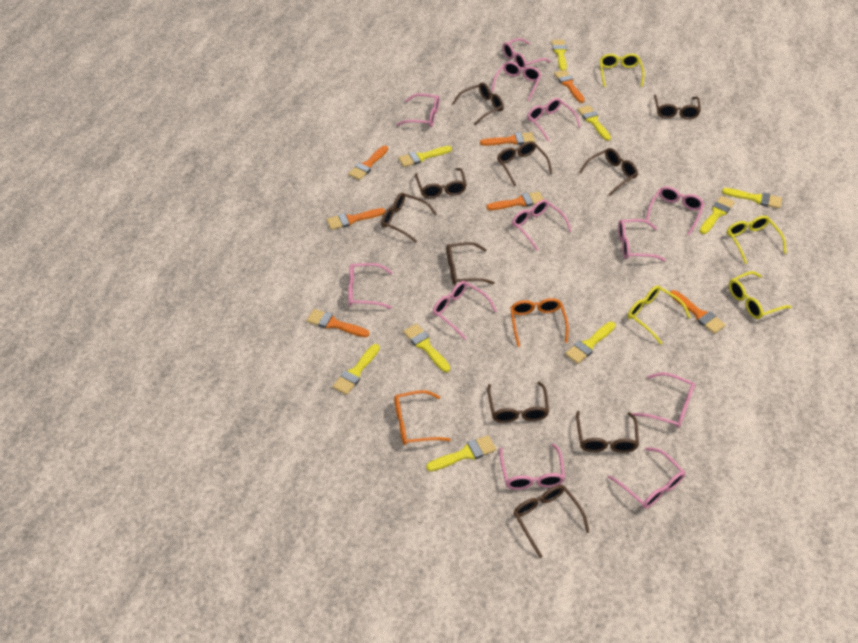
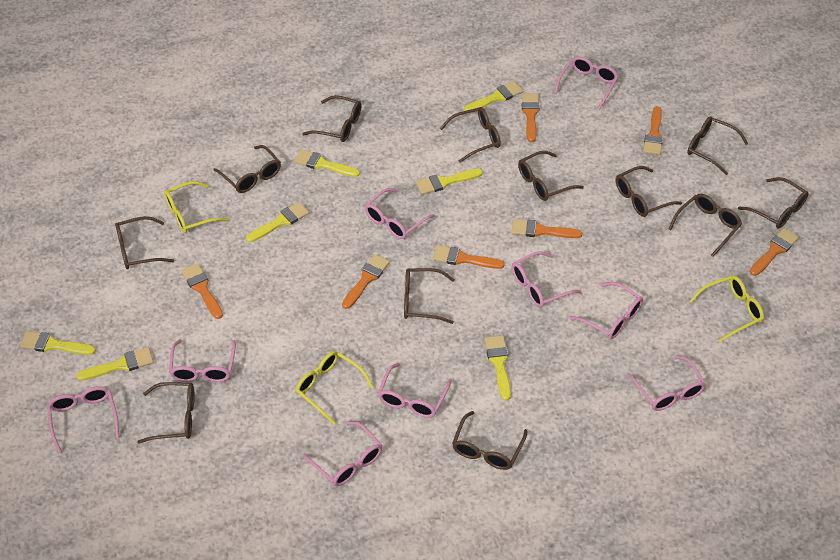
brown glasses: [381,193,437,243] [415,168,467,199] [446,242,495,285] [452,82,504,125] [487,382,549,423] [497,141,552,186] [513,485,590,558] [576,411,639,453] [579,148,638,196] [654,95,701,120] = 10 -> [115,216,174,269] [138,382,194,444] [213,145,281,193] [302,95,362,142] [404,268,455,324] [440,107,501,163] [452,411,528,470] [518,151,584,201] [616,166,682,217] [669,194,742,257] [687,116,748,175] [738,177,809,229] = 12
orange glasses: [394,390,451,445] [510,298,569,347] = 2 -> none = 0
pink glasses: [348,263,393,309] [396,93,439,127] [433,281,497,340] [492,61,541,101] [499,443,565,490] [503,38,551,70] [512,200,571,251] [527,98,581,141] [608,447,685,509] [618,219,666,262] [633,372,695,428] [646,186,705,235] = 12 -> [47,386,119,453] [169,339,236,382] [302,421,382,487] [365,188,435,239] [378,363,452,418] [512,251,581,307] [554,56,619,110] [570,282,643,339] [627,355,706,411] = 9
yellow brush: [333,344,380,395] [398,146,452,167] [403,324,450,372] [426,435,496,471] [552,40,567,71] [565,322,616,364] [578,105,611,141] [699,196,735,234] [722,188,782,209] = 9 -> [20,331,96,355] [76,347,154,381] [246,202,309,243] [294,149,360,177] [416,169,483,195] [464,81,523,111] [485,335,511,401] = 7
yellow glasses: [600,53,645,87] [628,285,691,344] [727,216,786,264] [729,271,792,319] = 4 -> [164,181,229,233] [296,351,374,424] [690,276,764,342] = 3

